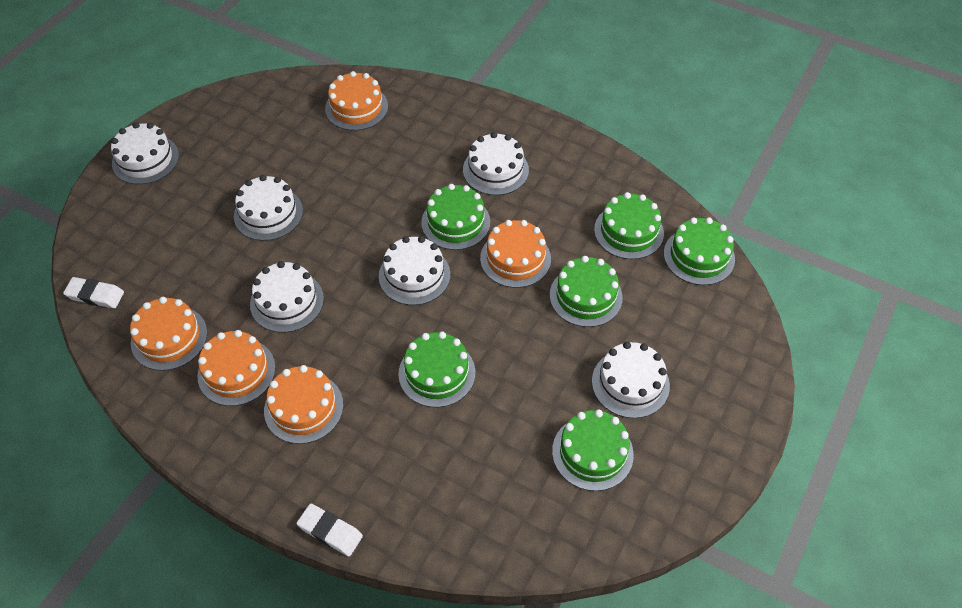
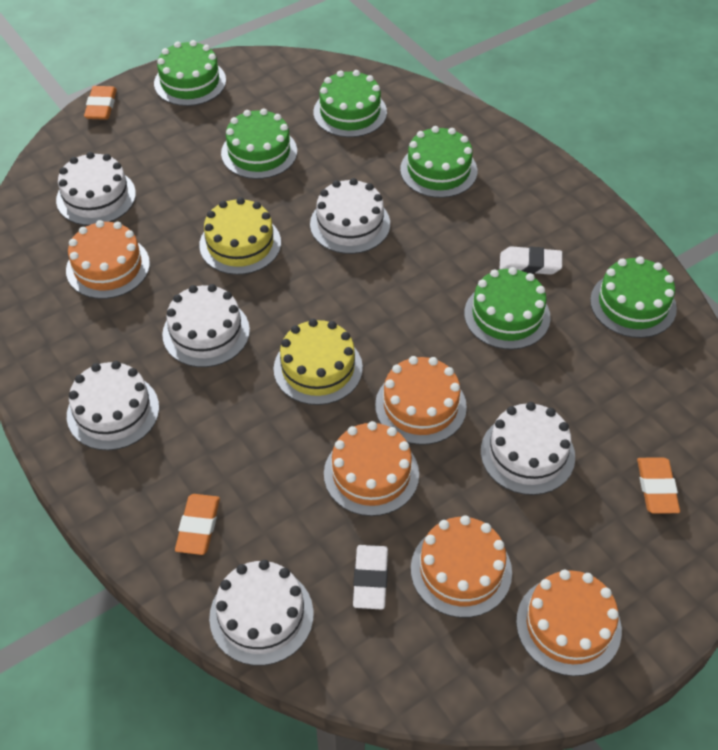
orange eraser: none = 0 -> [84,86,117,120] [175,494,220,555] [637,457,680,514] = 3
yellow cake: none = 0 -> [199,197,281,275] [274,319,363,405] = 2

